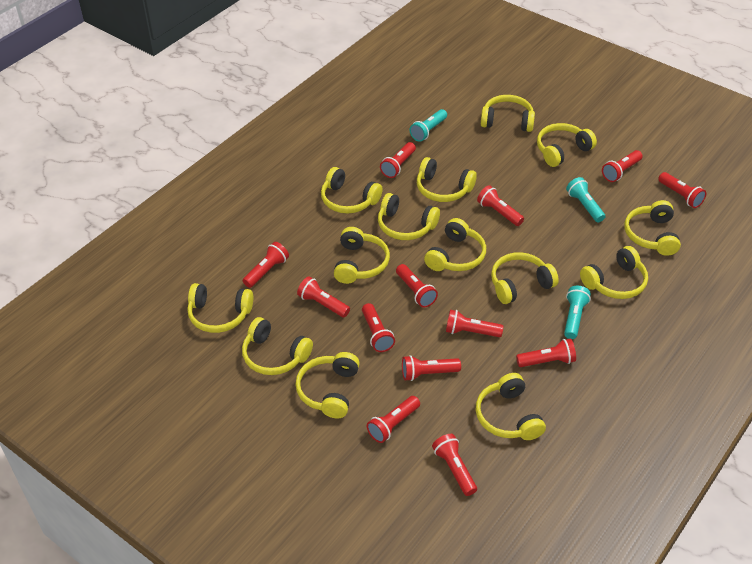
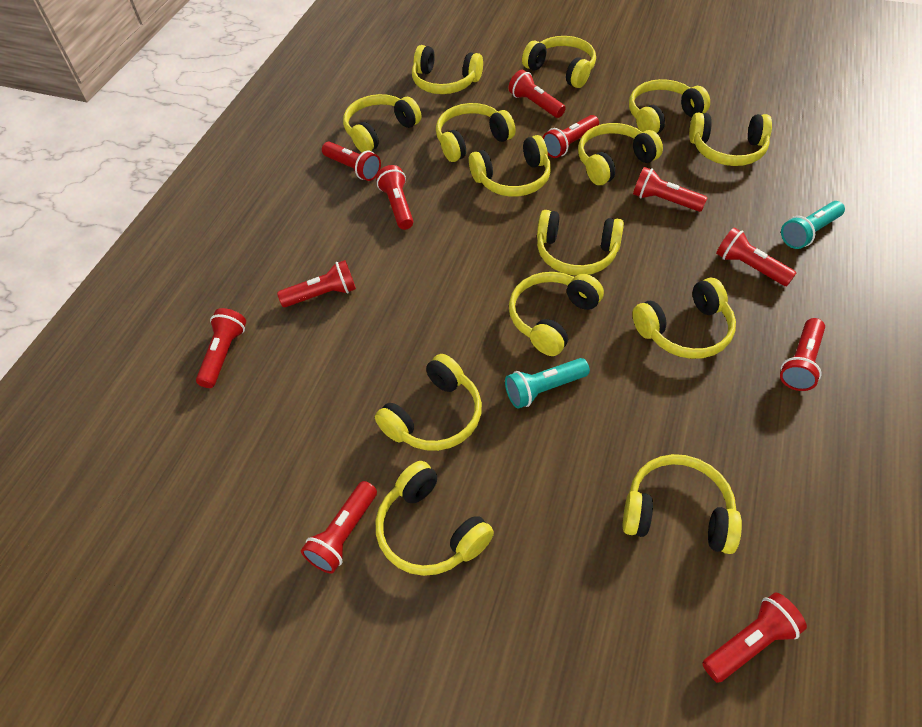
red flashlight: [243,242,289,288] [297,276,350,317] [362,303,395,352] [367,396,420,443] [380,142,416,178] [396,264,438,308] [402,355,461,381] [432,434,477,496] [446,310,503,337] [477,185,524,226] [516,338,576,367] [602,150,643,182] [658,172,706,208] = 13 -> [196,308,246,388] [277,260,356,307] [301,481,377,574] [322,142,381,181] [376,165,413,230] [508,70,566,118] [542,115,599,158] [633,167,708,212] [702,593,807,683] [716,227,796,286] [780,318,825,391] = 11
turquoise flashlight: [410,109,447,142] [564,286,591,339] [566,177,605,222] = 3 -> [505,358,590,409] [781,201,845,249] = 2

